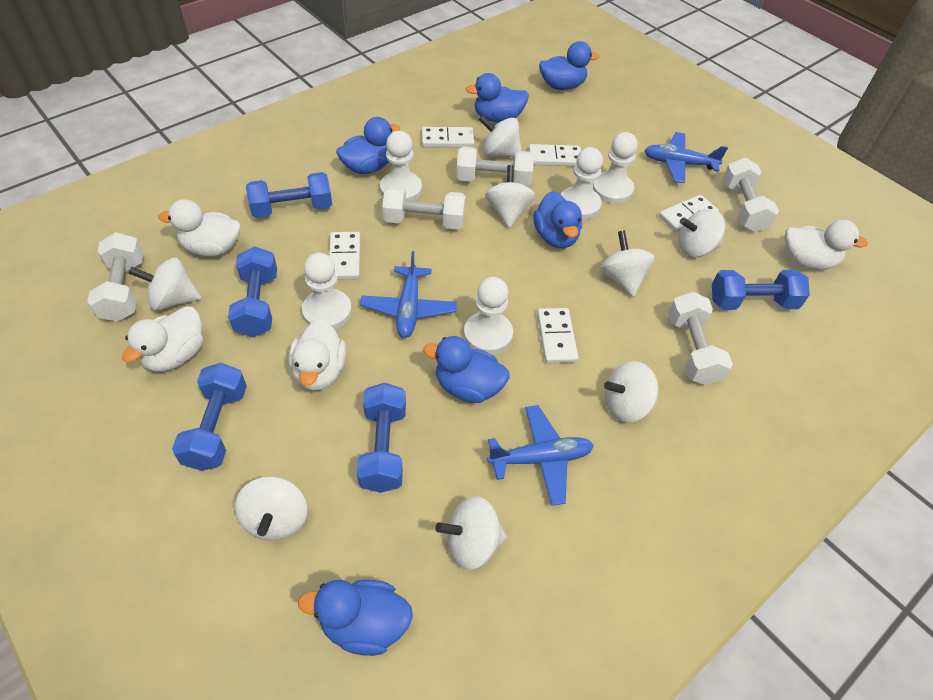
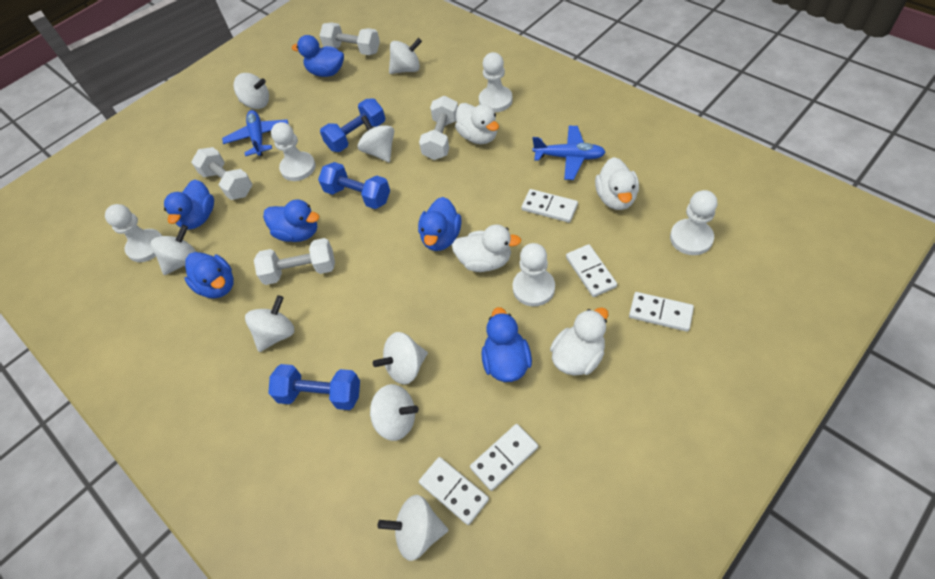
blue dumbbell: [172,363,247,471] [228,246,277,337] [246,172,332,218] [357,383,406,493] [712,270,810,310] = 5 -> [268,364,360,410] [318,162,390,209] [320,99,385,152] = 3
blue plane: [360,251,457,338] [487,405,594,506] [644,132,728,183] = 3 -> [222,110,288,156] [533,126,606,180] = 2
white dumbbell: [87,232,144,322] [382,186,466,229] [456,146,534,186] [668,292,733,385] [722,158,779,232] = 5 -> [191,147,252,200] [254,238,335,285] [319,23,380,55] [419,96,458,160] = 4

